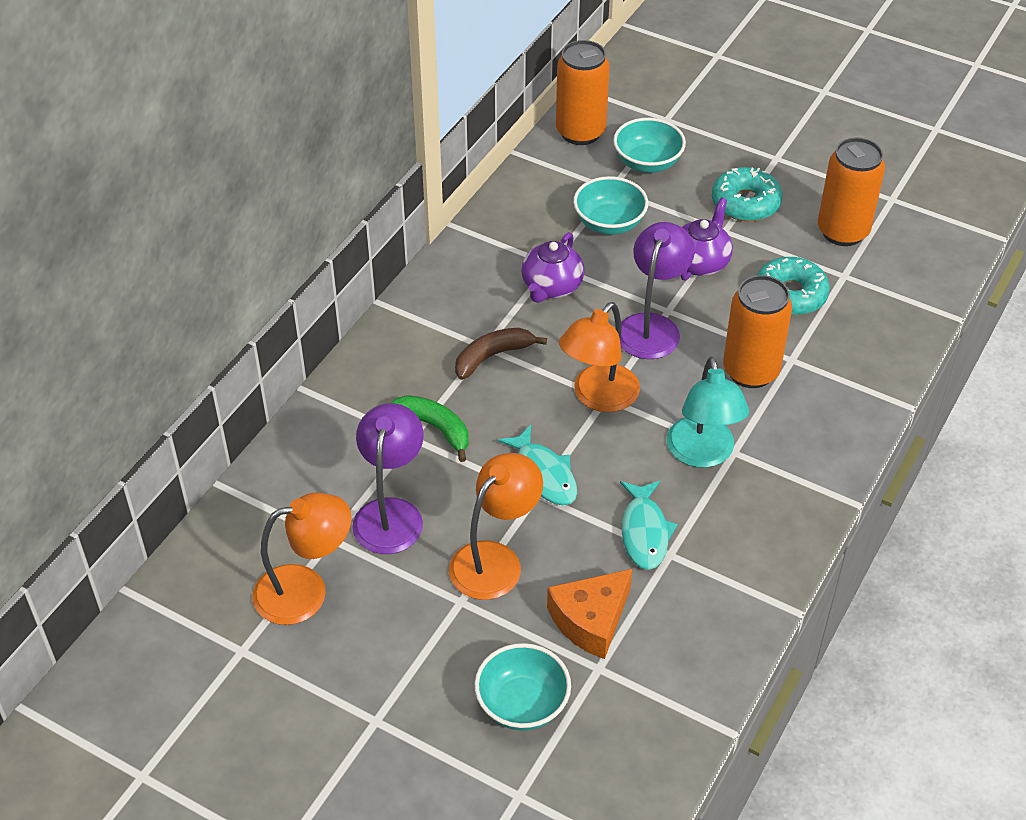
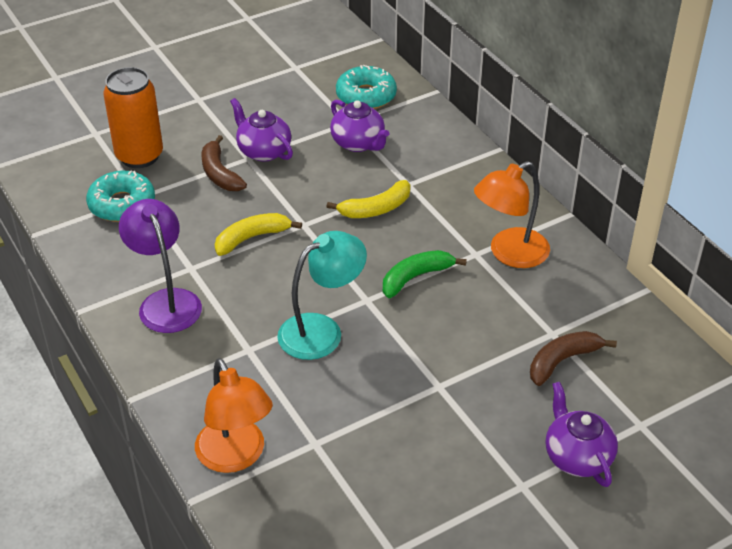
brown banana: [455,328,547,380] = 1 -> [202,135,247,191] [530,331,617,386] = 2
orange can: [556,40,610,145] [723,275,792,388] [818,137,885,246] = 3 -> [103,67,163,168] = 1
orange cheese: [547,569,632,659] = 1 -> none = 0
orange lamp: [252,493,351,625] [449,453,543,600] [559,302,640,412] = 3 -> [195,358,273,473] [474,161,550,268] = 2
purple lamp: [352,403,424,554] [620,222,695,359] = 2 -> [119,199,202,333] = 1
purple teapot: [521,232,584,303] [681,198,733,281] = 2 -> [230,98,293,162] [330,100,389,152] [546,382,618,487] = 3
turquoise bowl: [474,643,571,730] [573,176,648,235] [613,118,686,173] = 3 -> none = 0
turquoise fish: [498,425,577,505] [620,481,678,570] = 2 -> none = 0
yellow banana: none = 0 -> [215,213,302,256] [326,180,411,218] = 2

